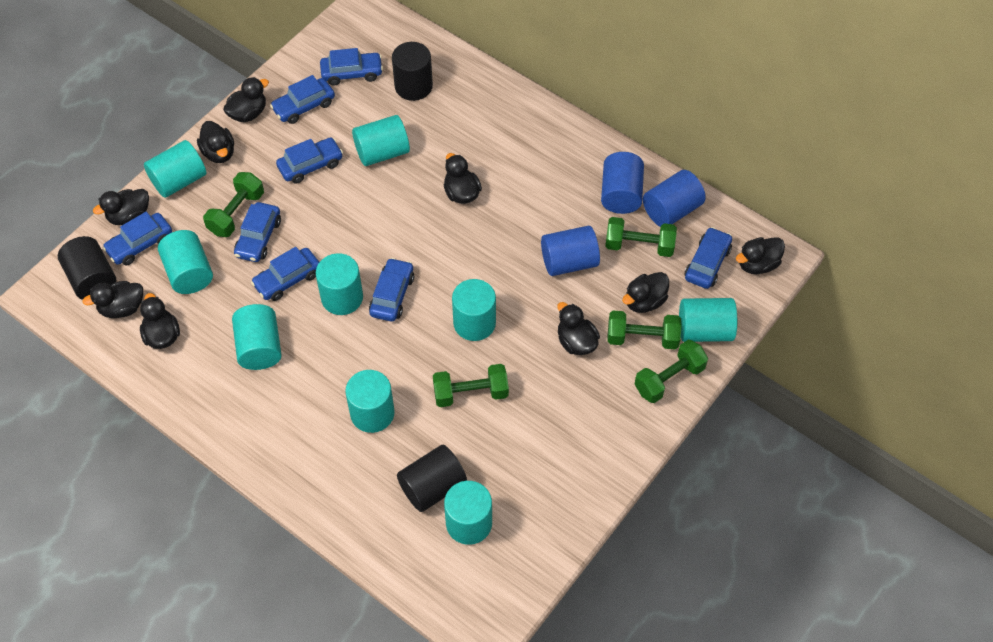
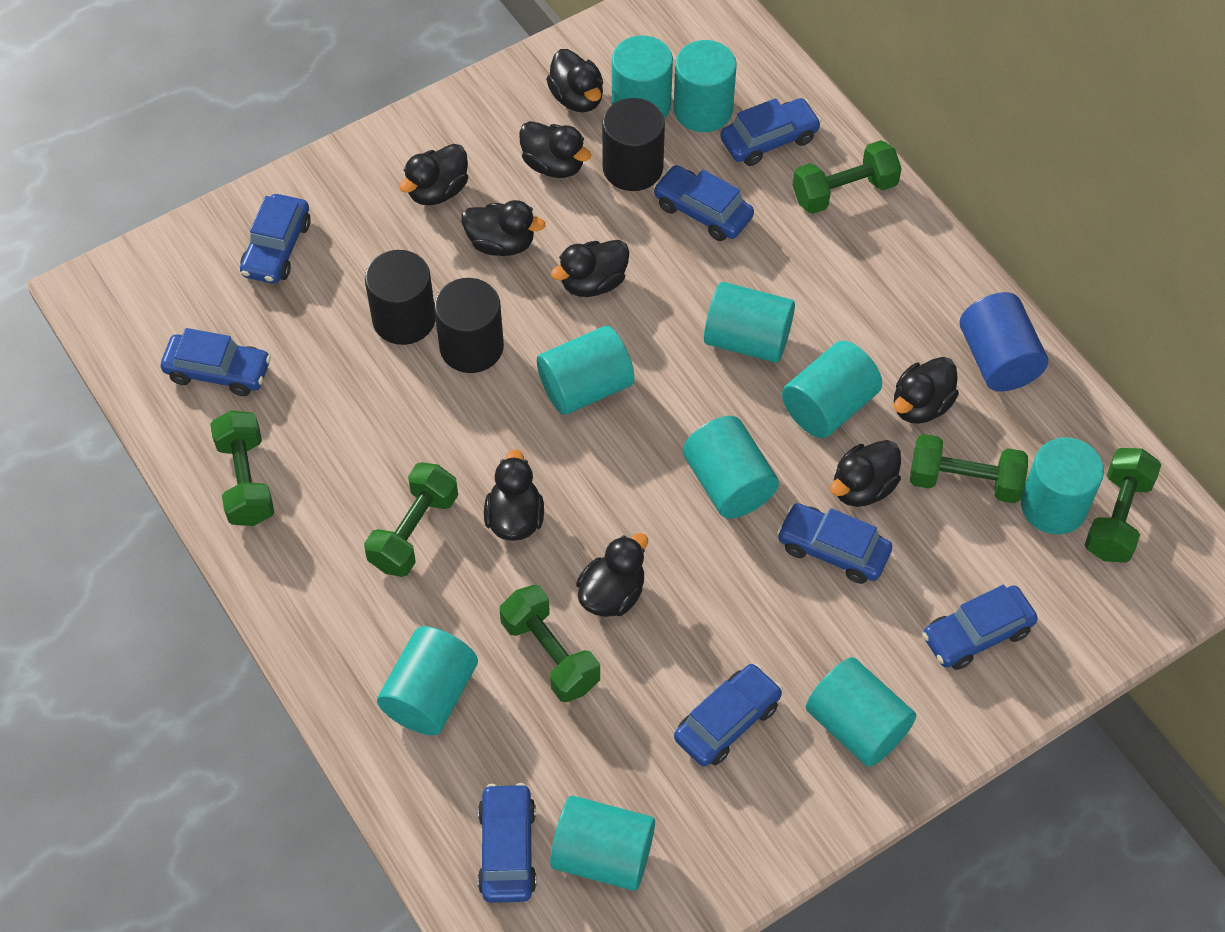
blue cylinder: [541,226,600,276] [601,152,644,214] [643,170,706,227] = 3 -> [960,292,1048,392] = 1
green dumbbell: [203,172,264,237] [433,364,509,407] [605,217,677,257] [608,311,682,349] [635,340,708,403] = 5 -> [210,410,274,526] [364,462,458,577] [500,585,600,702] [793,140,902,214] [910,434,1028,503] [1084,448,1162,563] = 6
turquoise cylinder: [144,140,206,198] [158,230,213,294] [232,304,282,370] [316,253,363,315] [345,370,395,433] [352,115,410,166] [444,481,492,545] [452,279,496,341] [679,298,737,342] = 9 -> [377,626,478,736] [537,326,635,415] [550,796,655,891] [612,36,673,119] [673,40,737,132] [683,416,779,519] [704,282,795,363] [782,341,882,438] [806,657,916,767] [1021,437,1104,534] = 10

